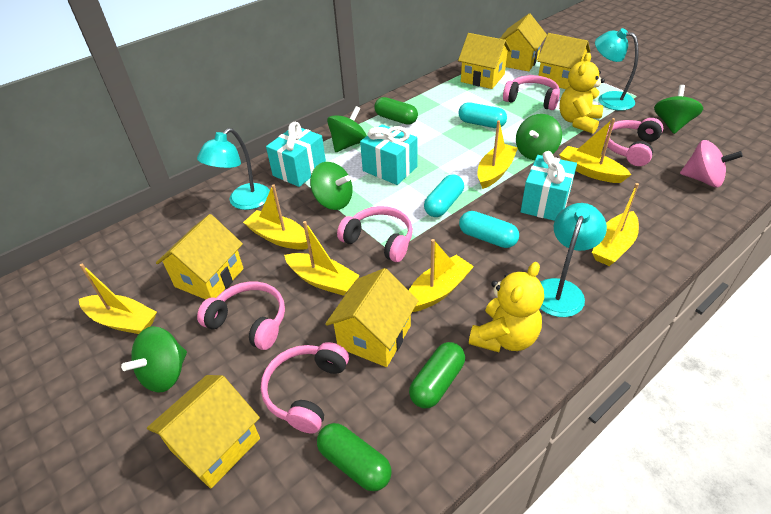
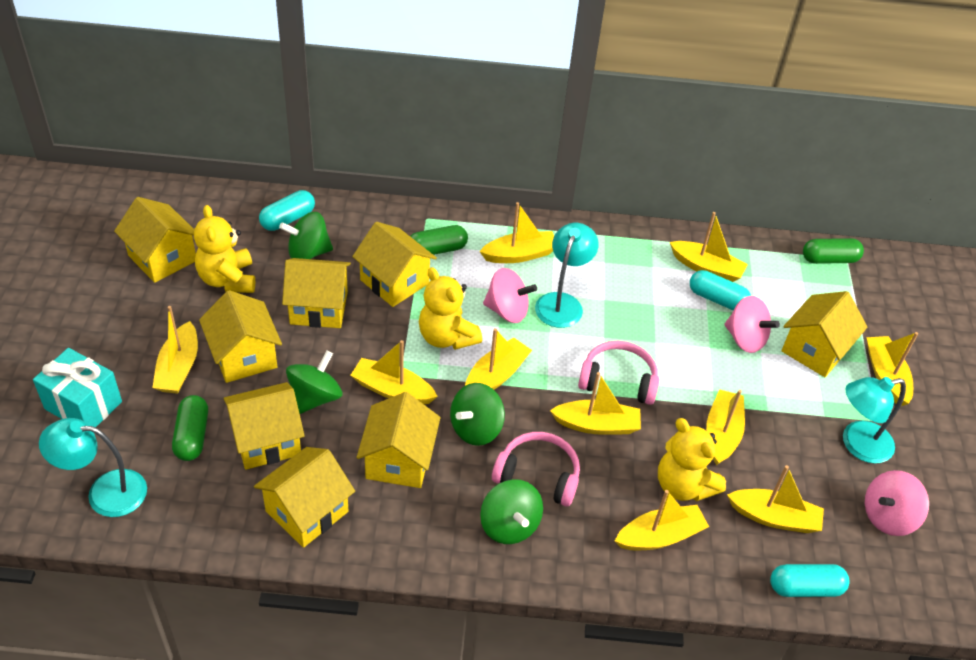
green spinning top: [121,326,187,393] [310,162,353,210] [327,106,367,152] [516,114,562,160] [654,85,703,134] = 5 -> [279,212,333,259] [286,351,342,414] [450,383,505,446] [480,479,543,544] = 4
pink headphones: [197,282,285,350] [261,342,349,434] [337,206,413,262] [503,75,560,110] [605,118,663,166] = 5 -> [492,432,580,507] [578,341,659,405] = 2
pink spinning top: [680,140,743,187] = 1 -> [483,268,537,323] [724,296,780,353] [865,470,929,536] = 3
turquoise gift: [266,122,326,187] [360,124,417,185] [521,151,577,221] = 3 -> [33,348,122,427] = 1
yellow boat: [79,264,157,334] [243,184,308,250] [284,221,360,296] [409,239,474,312] [477,120,518,189] [559,118,631,183] [592,183,639,266] = 7 -> [152,306,198,394] [351,340,438,405] [465,328,532,390] [479,202,554,263] [550,372,641,435] [615,490,709,550] [670,212,748,282] [706,389,745,465] [727,465,824,533] [867,332,918,406] = 10
yellow house: [147,375,260,488] [156,214,244,299] [325,268,418,367] [458,33,511,89] [500,13,547,71] [537,33,590,89] = 6 -> [114,197,196,283] [199,290,282,383] [224,382,305,470] [254,447,355,548] [282,258,351,328] [352,222,437,307] [357,392,441,488] [781,291,867,377] = 8
yellow teddy bear: [469,262,544,352] [559,53,605,134] = 2 -> [194,205,255,293] [419,267,482,350] [658,418,726,501] = 3

